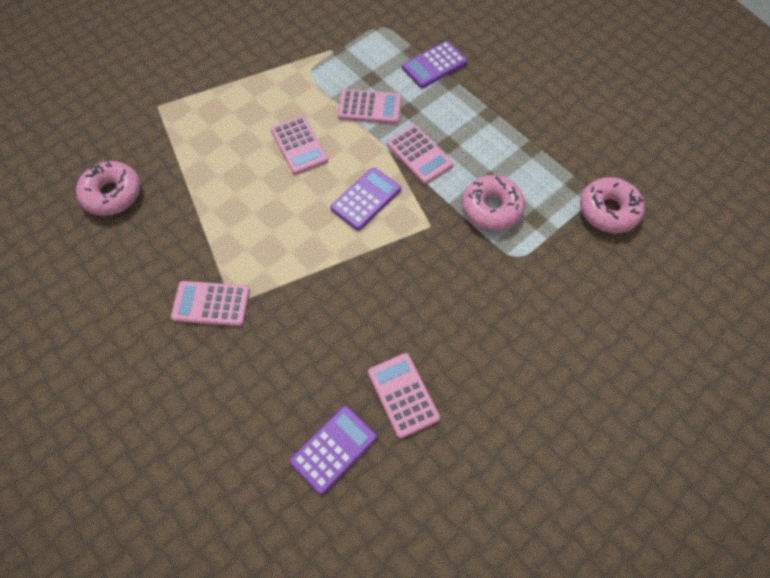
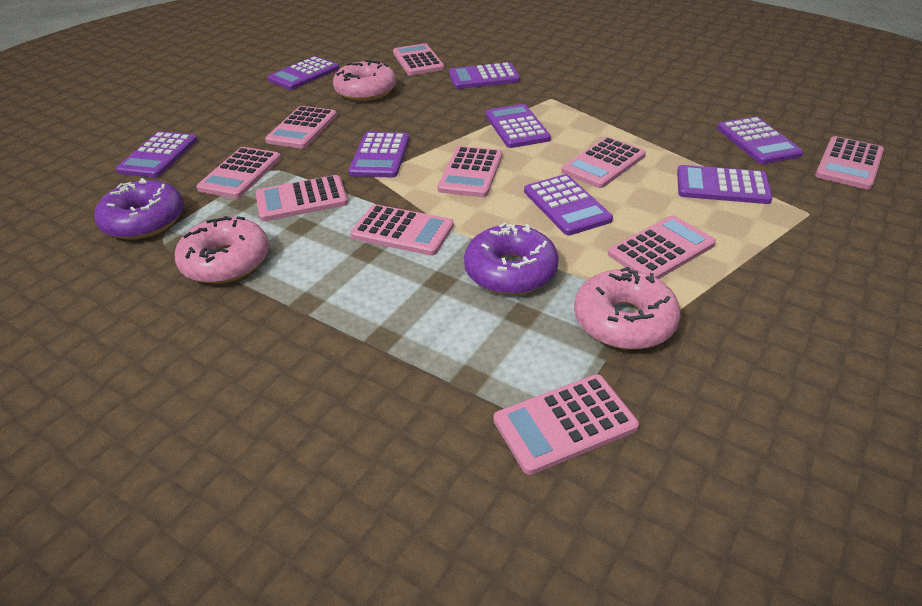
pink calculator: [171,281,250,326] [271,116,328,175] [337,89,402,124] [368,353,440,439] [386,125,453,184] = 5 -> [197,147,281,198] [256,175,348,221] [265,106,337,149] [350,204,454,256] [393,43,444,76] [437,146,502,197] [494,374,639,475] [561,137,646,188] [608,215,716,279] [815,136,884,190] = 10
purple calculator: [289,406,377,495] [330,167,401,231] [402,41,467,88] = 3 -> [116,131,198,178] [267,56,339,90] [348,132,409,178] [449,62,520,89] [486,104,551,148] [524,174,613,235] [677,165,773,204] [717,116,803,164] = 8
purple donut: none = 0 -> [94,178,184,240] [464,223,559,295] = 2

